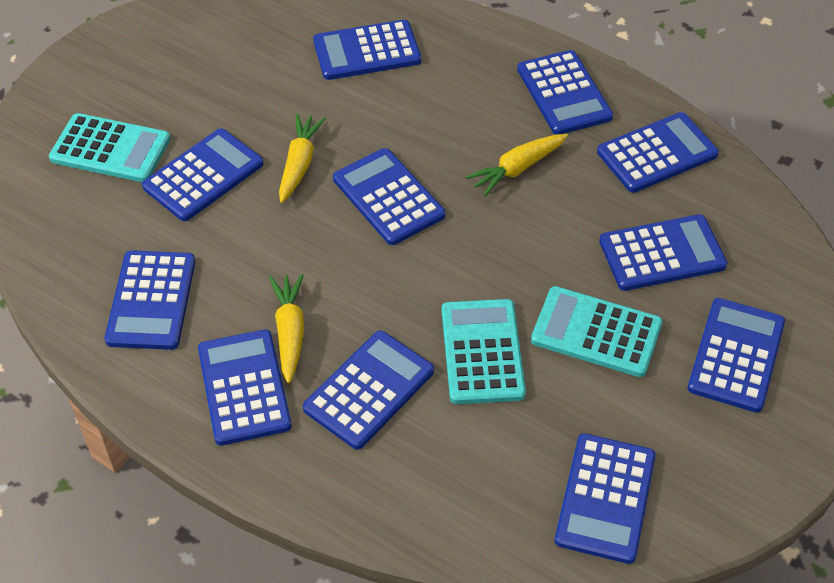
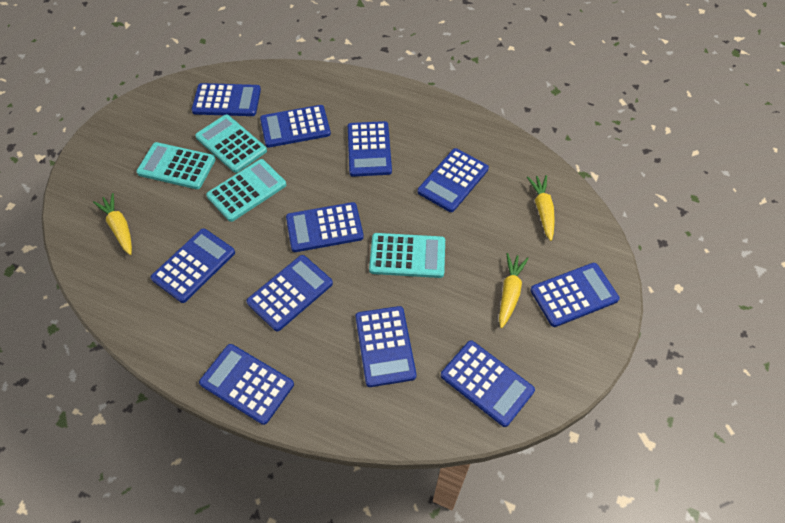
turquoise calculator: [49,113,170,182] [442,299,526,404] [531,286,663,377] = 3 -> [136,142,216,189] [195,115,267,173] [206,159,286,222] [369,233,445,278] = 4

